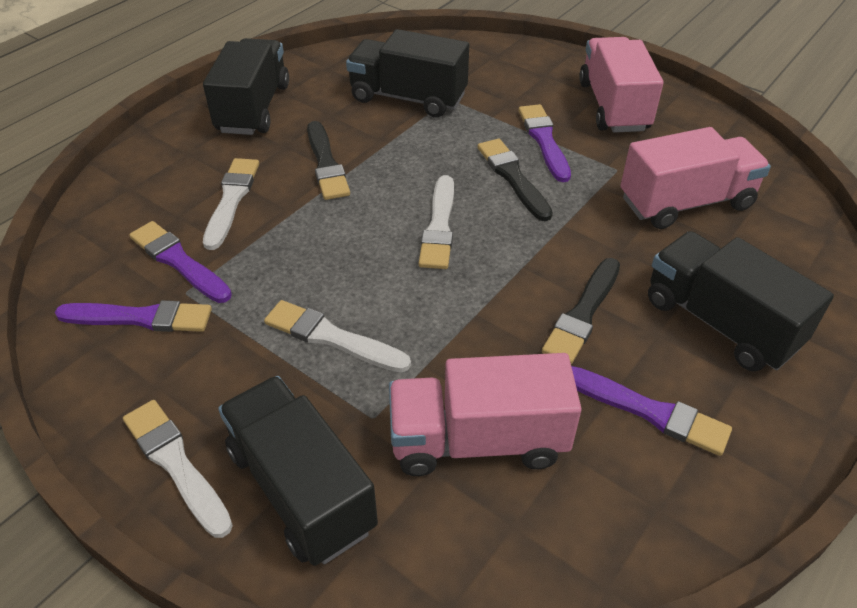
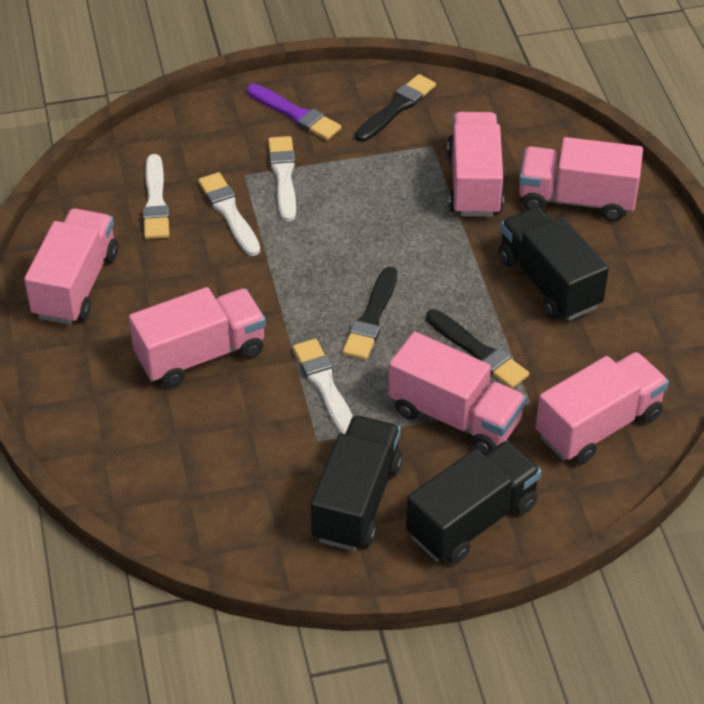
black truck: [203,38,289,135] [218,376,378,566] [346,29,469,117] [648,231,834,372] = 4 -> [311,415,403,551] [406,441,541,564] [499,207,609,321] = 3
pink truck: [389,353,582,476] [579,37,664,133] [621,127,771,229] = 3 -> [24,208,118,325] [129,287,266,388] [388,332,526,455] [447,112,504,217] [519,137,643,222] [536,352,669,464] = 6
purple brush: [55,300,212,332] [129,221,232,303] [518,104,571,182] [571,366,732,456] = 4 -> [247,83,341,140] = 1

